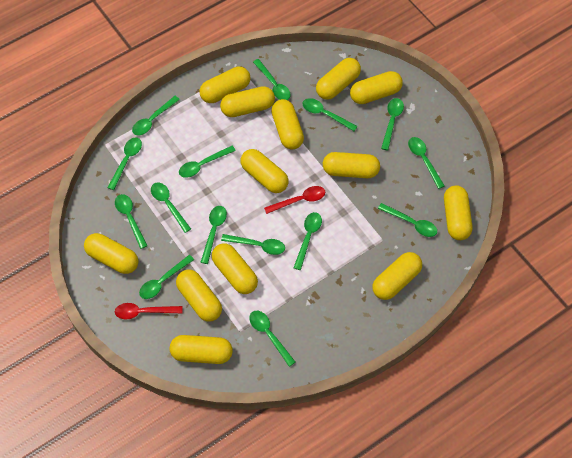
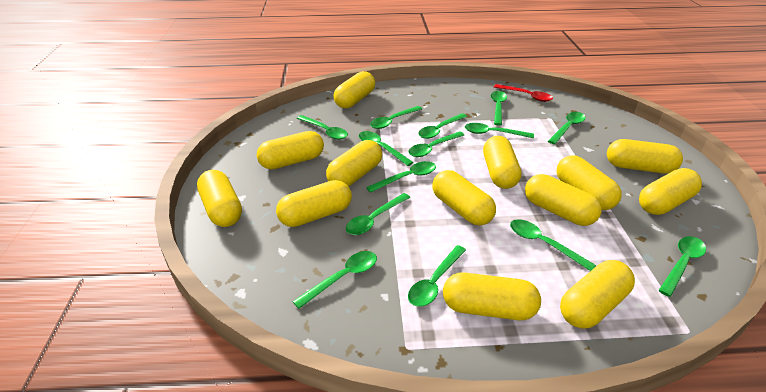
green spoon: [107,137,142,190] [115,194,148,249] [132,96,180,136] [139,255,194,299] [151,183,191,233] [179,146,236,178] [201,206,227,264] [221,234,285,255] [249,311,295,367] [253,59,291,100] [294,212,322,270] [302,98,358,131] [378,203,437,237] [381,98,404,150] [408,137,445,189] = 15 -> [292,251,377,309] [297,115,348,140] [346,193,410,235] [359,131,413,166] [366,161,436,193] [370,106,422,129] [408,131,464,157] [408,245,466,307] [418,113,467,139] [465,123,534,138] [490,91,507,125] [510,219,596,271] [548,112,586,144] [658,236,706,297] = 14
red spoon: [115,303,182,319] [264,186,325,214] = 2 -> [494,84,553,102] = 1

